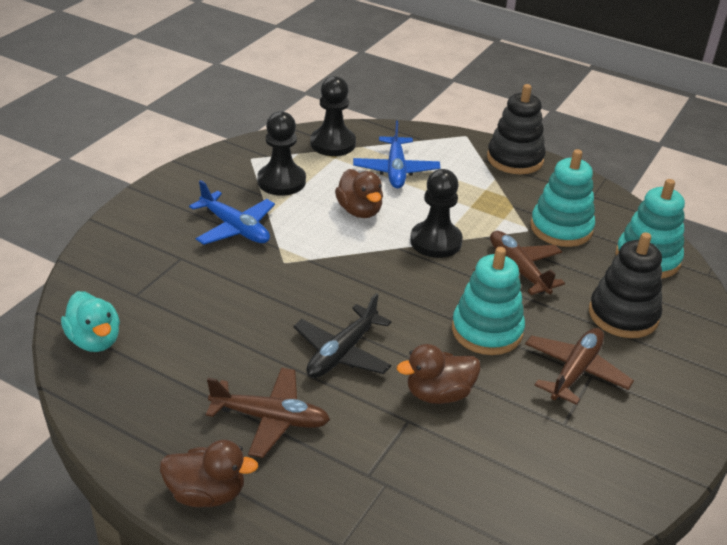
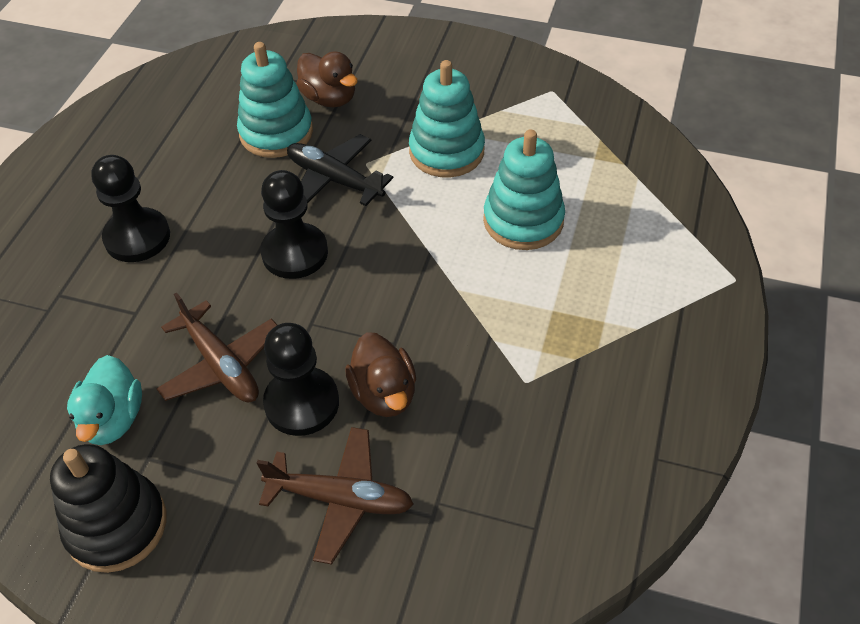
black stacking toy: [487,84,546,174] [589,232,662,338] = 2 -> [50,444,167,573] = 1
blue plane: [189,180,275,245] [353,120,440,189] = 2 -> none = 0
brown duck: [160,440,258,507] [335,169,383,218] [397,344,481,404] = 3 -> [297,51,358,107] [345,332,416,417] = 2
brown plane: [206,367,330,458] [473,231,565,295] [525,328,634,405] = 3 -> [156,292,277,403] [257,427,414,565] = 2

